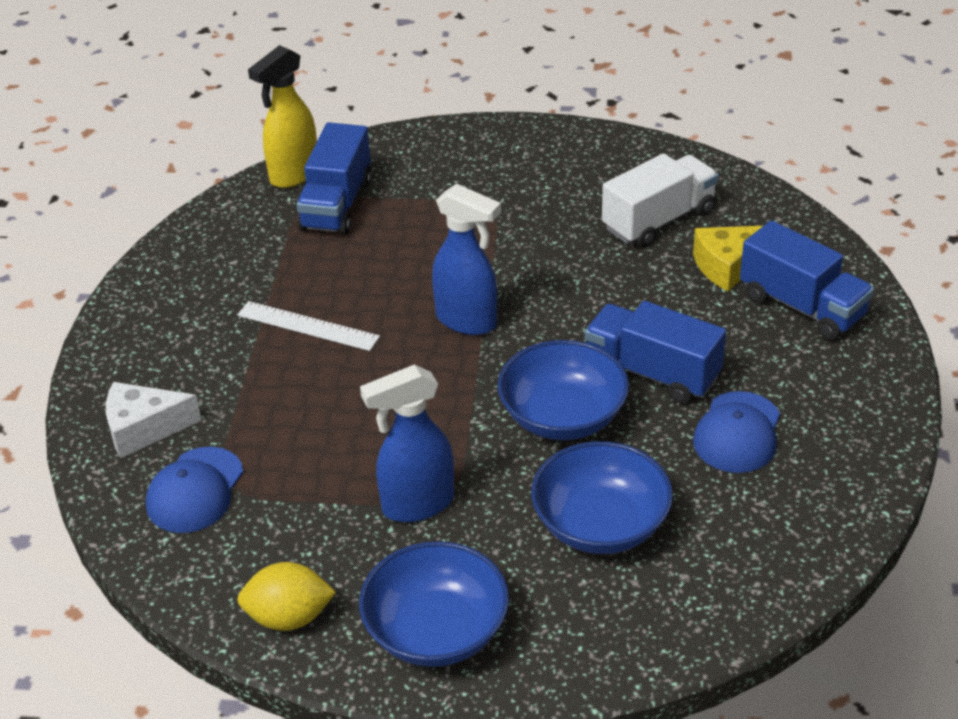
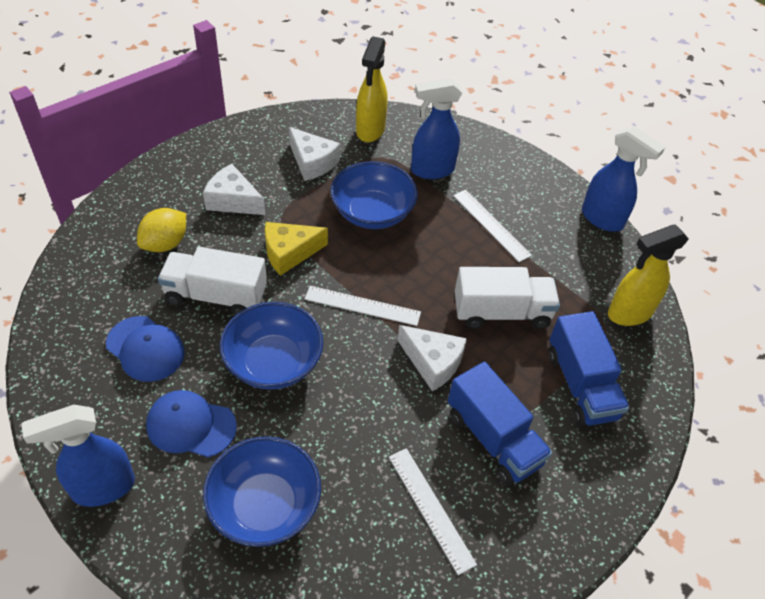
blue spray bottle: [360,364,454,522] [432,184,501,335] = 2 -> [21,404,135,507] [411,78,462,179] [582,126,665,232] = 3
blue truck: [296,122,372,235] [585,301,726,404] [740,220,874,340] = 3 -> [448,362,552,485] [548,311,630,426] = 2
white cheese: [106,382,202,458] = 1 -> [203,164,265,215] [289,127,340,181] [397,325,467,391] = 3
white ruler: [237,301,380,351] = 1 -> [305,286,421,326] [389,448,477,575] [453,190,532,262] = 3
white truck: [602,153,719,248] = 1 -> [158,247,267,315] [455,267,560,329] = 2
yellow spray bottle: [248,45,317,188] = 1 -> [356,36,388,142] [608,224,689,326] = 2

